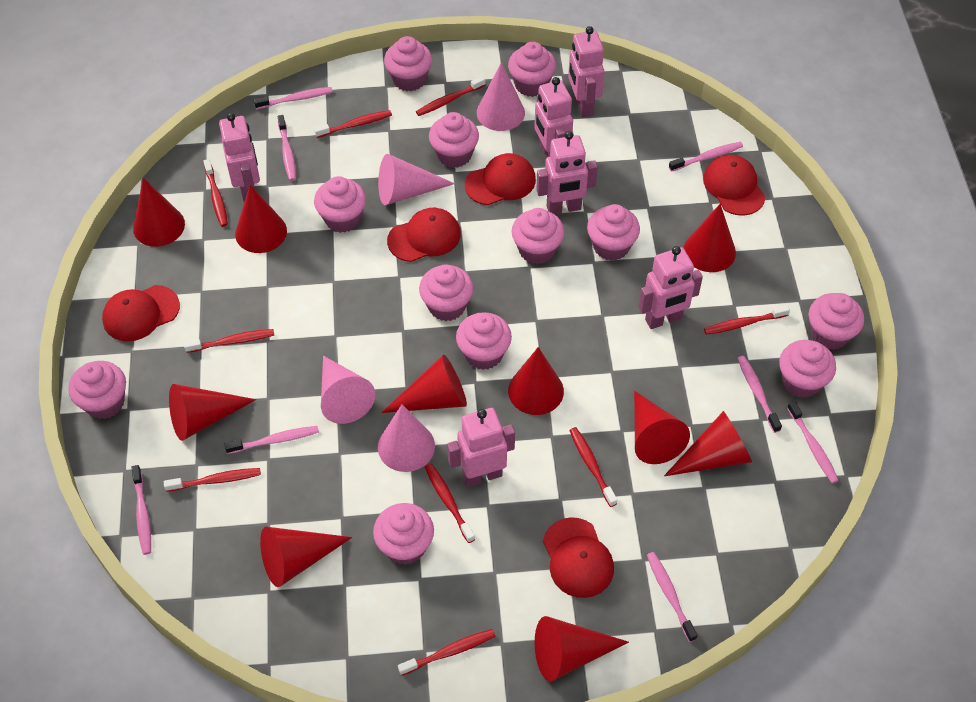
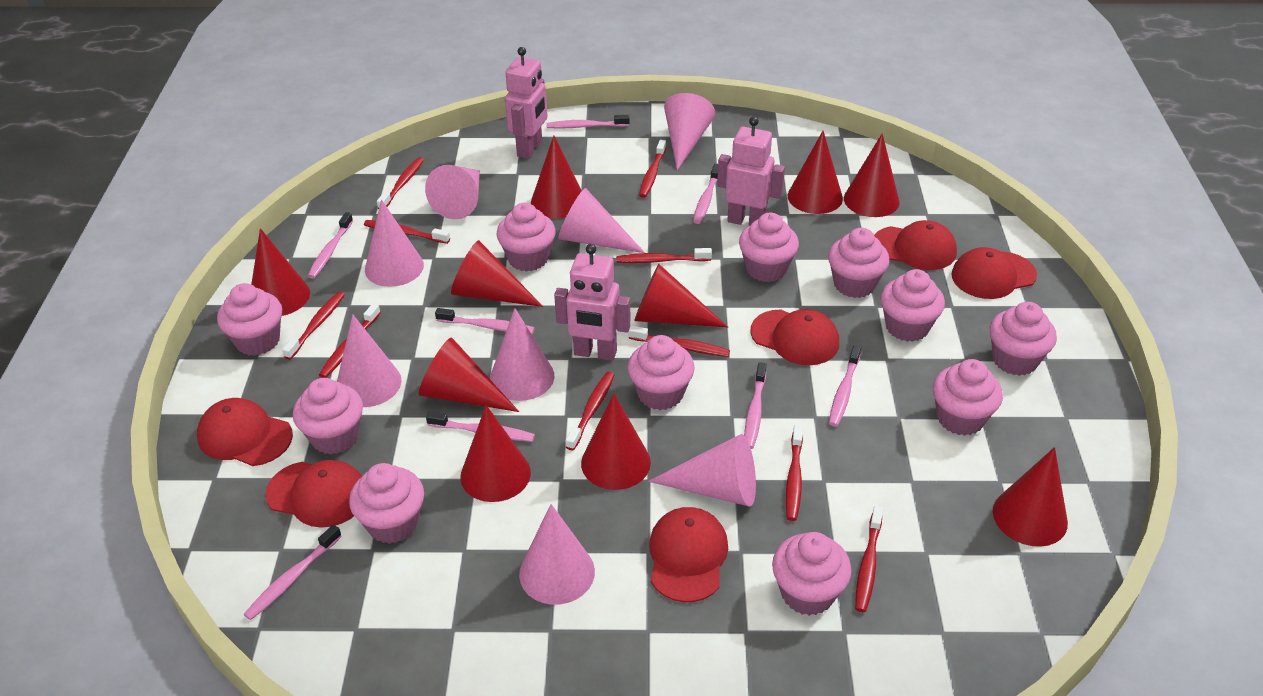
pink cone: [321,356,375,424] [378,154,455,205] [378,405,435,472] [477,62,525,131] = 4 -> [337,314,401,407] [365,200,424,287] [425,165,480,219] [490,308,554,401] [519,504,595,605] [558,188,645,253] [648,434,756,507] [664,93,715,170] = 8
pink cupcake: [68,361,126,419] [314,176,366,233] [373,503,434,565] [384,36,432,91] [419,264,474,321] [429,112,479,168] [456,312,512,370] [508,42,556,97] [512,208,564,264] [587,204,640,261] [779,340,836,398] [809,293,864,350] = 12 -> [217,283,282,356] [293,378,363,455] [349,463,424,544] [497,203,556,271] [628,335,695,410] [739,213,799,282] [772,532,852,616] [828,228,890,298] [881,269,945,342] [933,359,1003,436] [989,302,1057,376] = 11
pink robot: [219,113,260,202] [447,408,515,487] [534,77,573,157] [536,131,598,214] [568,26,604,117] [638,246,703,329] = 6 -> [505,47,547,159] [554,244,631,361] [717,116,785,226] = 3
red cap: [102,285,180,342] [387,208,461,262] [465,153,536,205] [543,517,614,598] [703,155,766,216] = 5 -> [197,398,293,466] [265,460,362,528] [649,507,728,602] [750,309,839,365] [874,220,957,270] [951,247,1037,299] = 6
red toothbrush: [164,468,261,492] [184,329,274,353] [203,159,228,227] [314,110,392,138] [398,629,495,676] [416,76,485,116] [425,464,475,543] [569,427,617,507] [704,305,790,335] = 9 -> [282,292,345,360] [319,303,381,378] [364,220,450,244] [377,157,424,209] [566,372,614,450] [616,248,712,263] [629,325,730,357] [639,140,666,198] [786,425,803,521] [855,506,883,612] = 10

